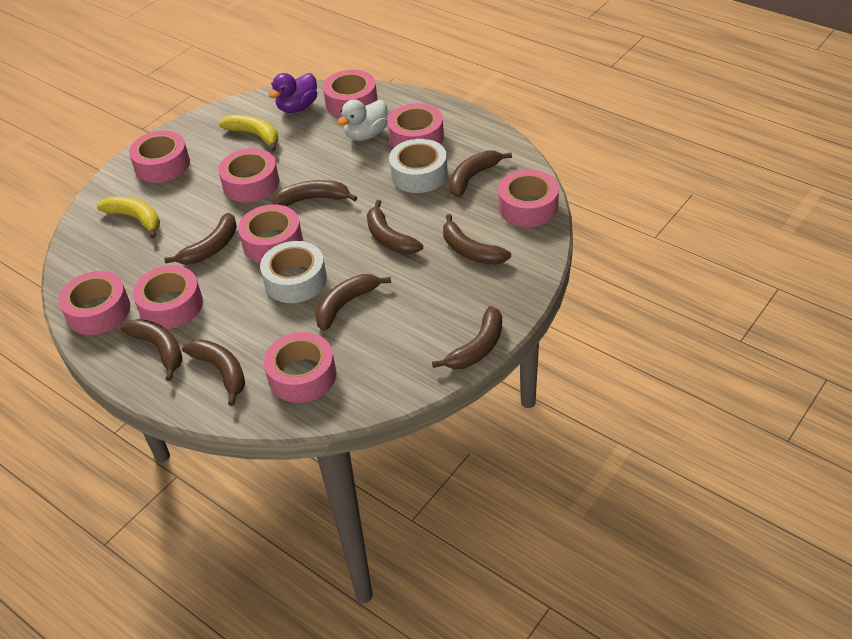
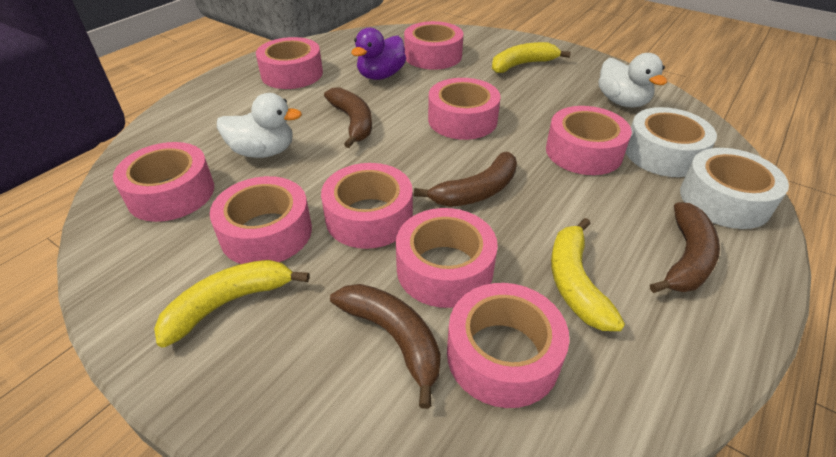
brown banana: [120,319,183,381] [164,213,237,265] [182,339,245,406] [273,180,357,206] [315,274,391,331] [367,200,423,255] [432,306,502,369] [443,214,511,265] [449,150,512,197] = 9 -> [324,87,372,148] [330,284,441,409] [414,152,517,207] [650,202,720,293] = 4
white duck: [337,100,388,141] = 1 -> [217,93,302,158] [598,53,667,107] = 2
yellow banana: [97,197,160,239] [219,115,278,151] = 2 -> [154,260,309,347] [492,42,571,73] [551,218,625,331] = 3

